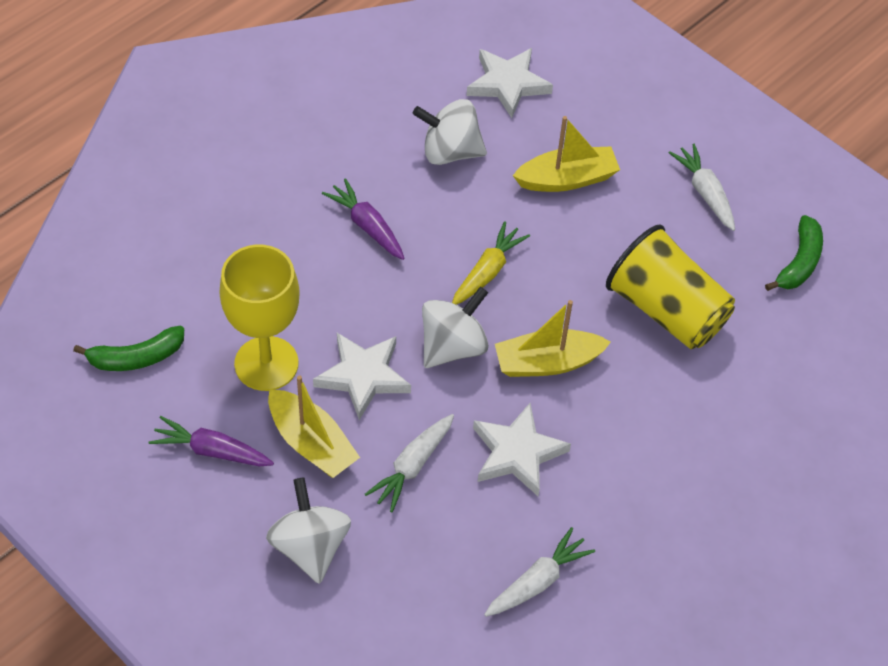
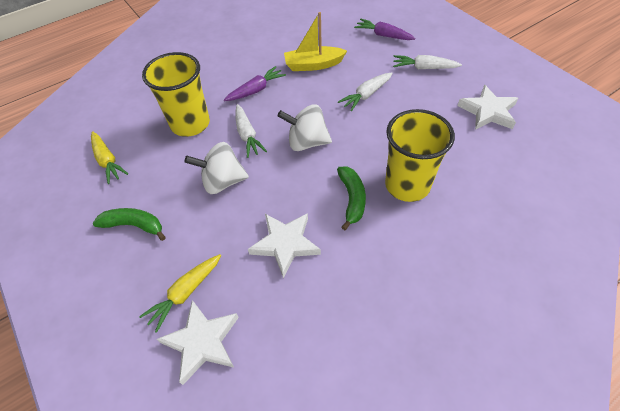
white spinning top: [266,477,351,584] [413,99,487,165] [422,287,489,368] = 3 -> [184,142,249,194] [278,104,332,151] = 2
yellow boat: [268,375,360,478] [495,300,611,377] [513,116,620,192] = 3 -> [284,12,347,71] = 1
yellow carrot: [452,221,530,305] = 1 -> [91,131,128,184] [139,254,221,333] = 2
yellow cup: [606,224,735,349] = 1 -> [142,52,210,137] [385,109,455,202] = 2
yellow goblet: [219,244,300,391] = 1 -> none = 0

